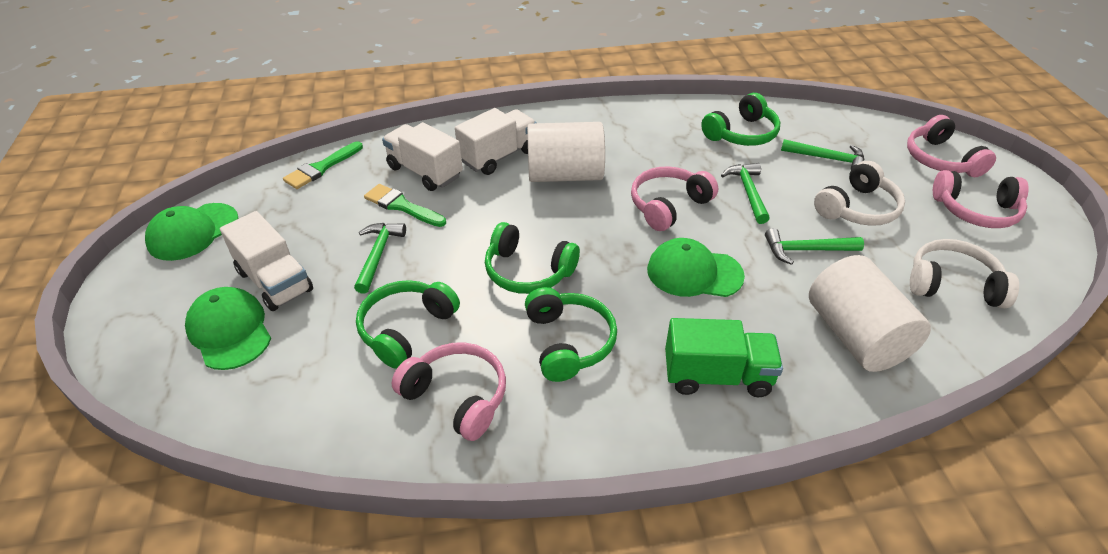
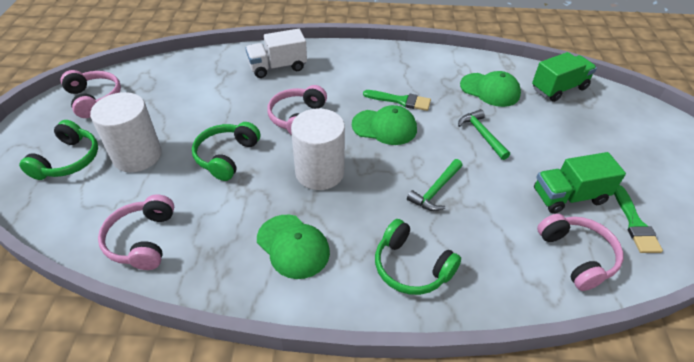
green hammer: [354,223,406,294] [721,163,770,224] [765,228,864,265] [781,139,865,170] = 4 -> [407,159,463,211] [458,109,510,160] = 2
green headphones: [356,280,460,369] [485,222,580,294] [525,287,617,382] [701,93,780,146] = 4 -> [19,120,98,180] [192,122,260,181] [375,219,461,295] = 3
green truck: [665,318,783,397] = 1 -> [532,52,597,102] [534,152,626,214] = 2
white headphones: [814,161,905,226] [910,239,1019,309] = 2 -> none = 0
white truck: [220,211,313,311] [382,122,463,191] [455,108,537,175] = 3 -> [245,29,307,78] = 1

